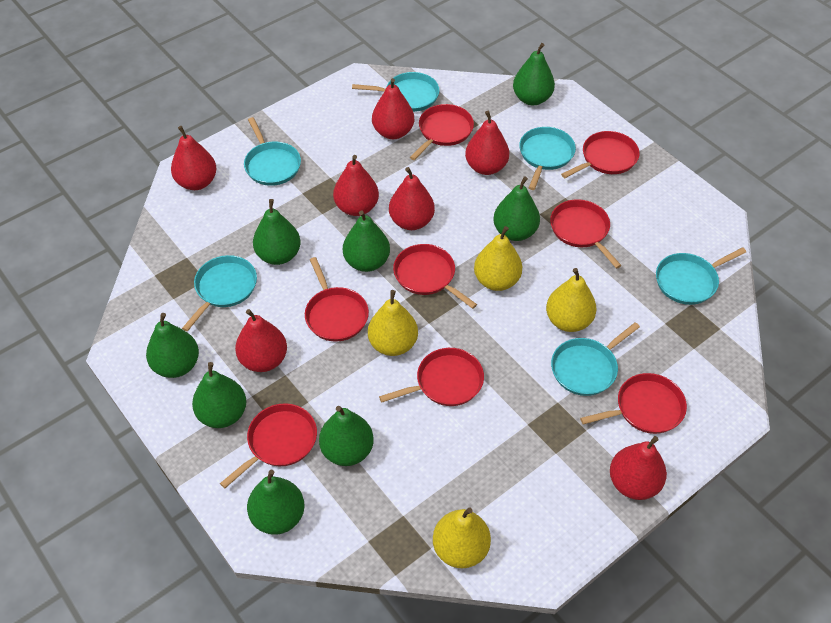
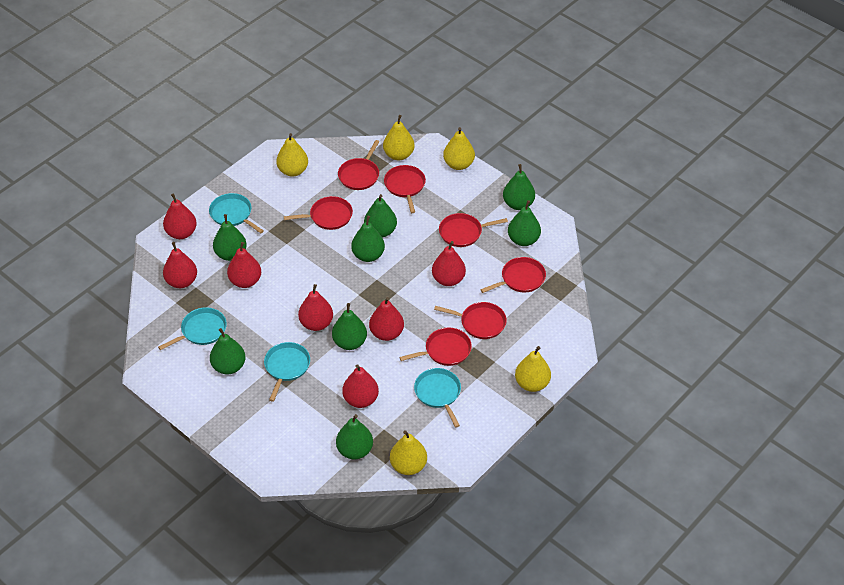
red pan: [220,403,317,488] [305,257,369,342] [379,348,484,406] [393,244,477,309] [410,104,474,160] [550,199,622,269] [561,131,640,178] [580,373,687,434] = 8 -> [284,196,353,230] [338,140,380,190] [384,165,426,213] [399,328,472,366] [434,302,507,339] [439,213,508,247] [480,257,546,293] = 7
turquoise pan: [182,255,257,332] [244,117,301,186] [352,72,439,112] [519,127,576,190] [551,322,640,396] [656,247,746,305] = 6 -> [158,308,227,350] [209,193,264,233] [264,342,310,402] [414,368,461,428] = 4
yellow pear: [368,290,418,356] [433,507,491,568] [474,226,522,291] [546,268,596,332] = 4 -> [276,133,308,177] [383,115,415,160] [390,430,427,475] [443,127,475,170] [515,346,551,392] = 5

